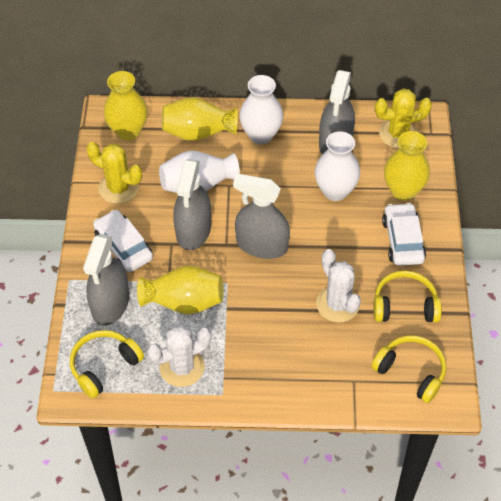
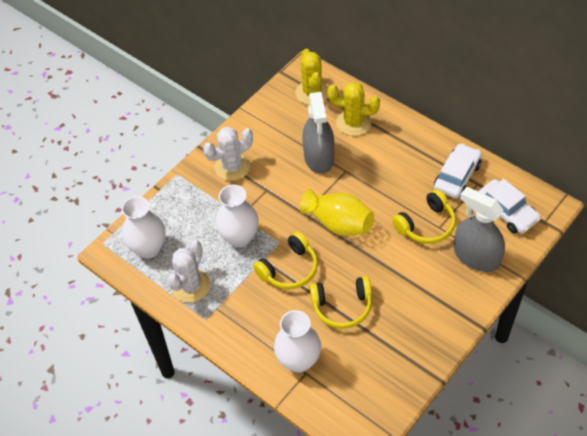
grey spray bottle: [83,234,129,326] [173,159,211,250] [233,174,290,259] [319,70,355,154] = 4 -> [302,92,335,174] [454,187,505,272] = 2
yellow vase: [104,71,147,140] [137,266,224,315] [162,97,238,141] [384,131,430,201] = 4 -> [300,189,374,236] = 1

